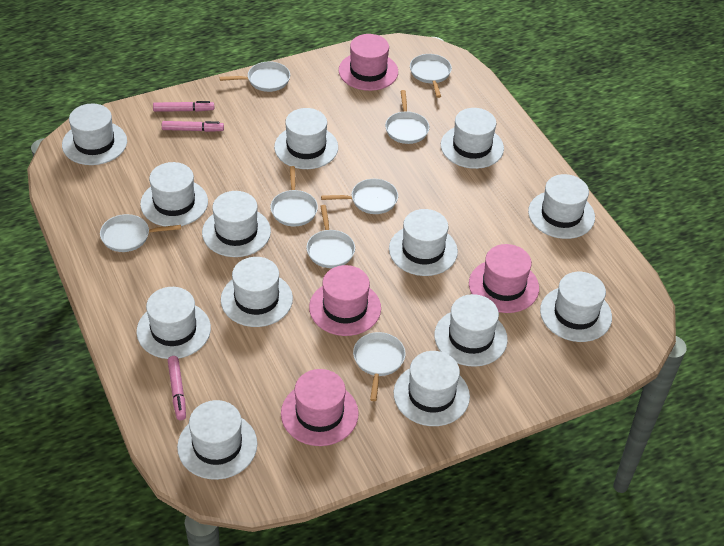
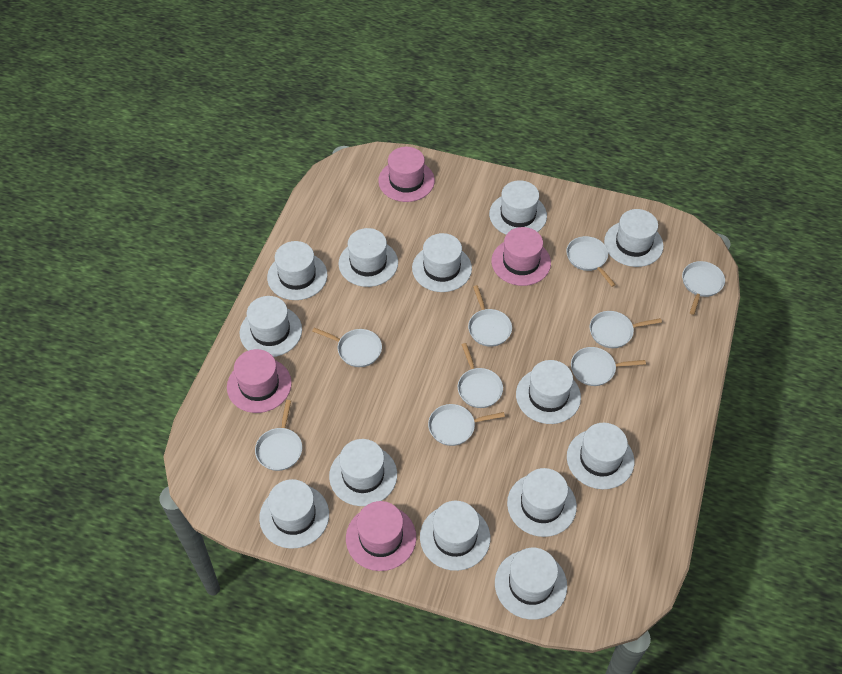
pink marker: [153,101,214,112] [162,121,224,132] [168,356,186,420] = 3 -> none = 0
white pan: [100,214,181,252] [220,61,290,92] [270,166,318,226] [307,205,355,268] [321,179,398,214] [353,332,406,401] [385,90,429,144] [410,54,452,98] = 8 -> [255,400,302,471] [312,327,382,367] [428,404,505,446] [458,343,503,408] [468,285,512,347] [566,236,616,287] [571,347,646,386] [590,311,662,348] [682,261,725,315] = 9

